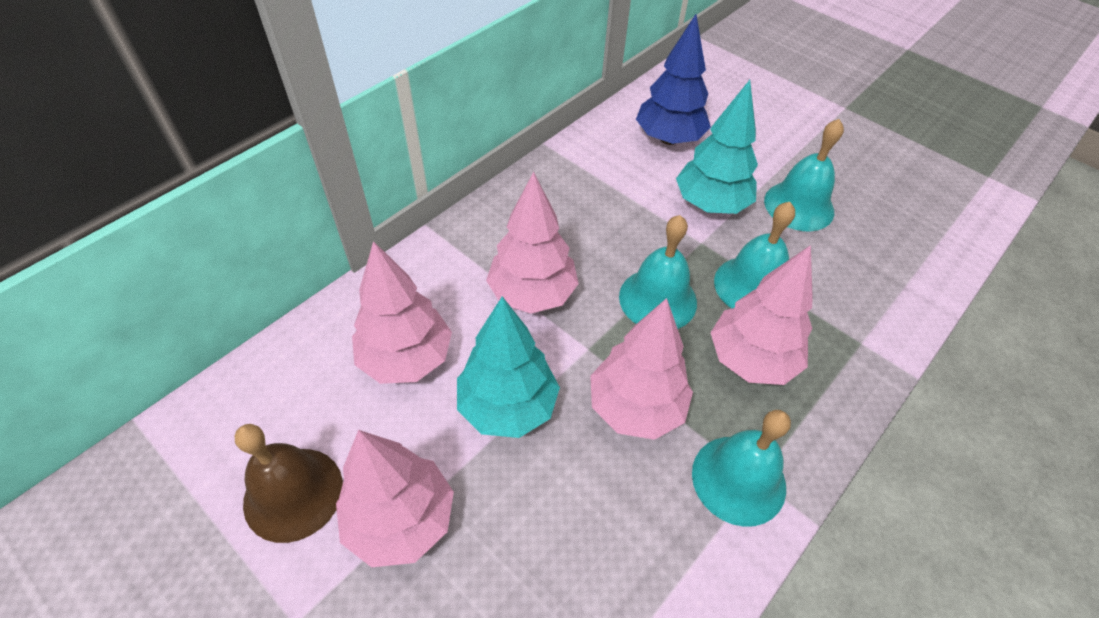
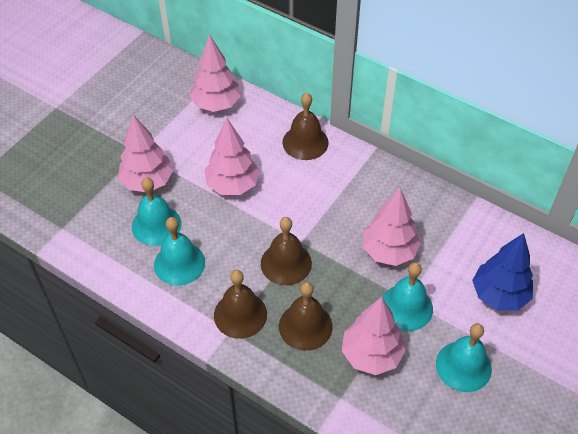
brown bell: [235,424,343,543] = 1 -> [214,270,267,339] [261,217,312,285] [279,282,333,351] [283,93,329,160] = 4
turquoise tree: [457,296,560,438] [676,80,758,214] = 2 -> none = 0

